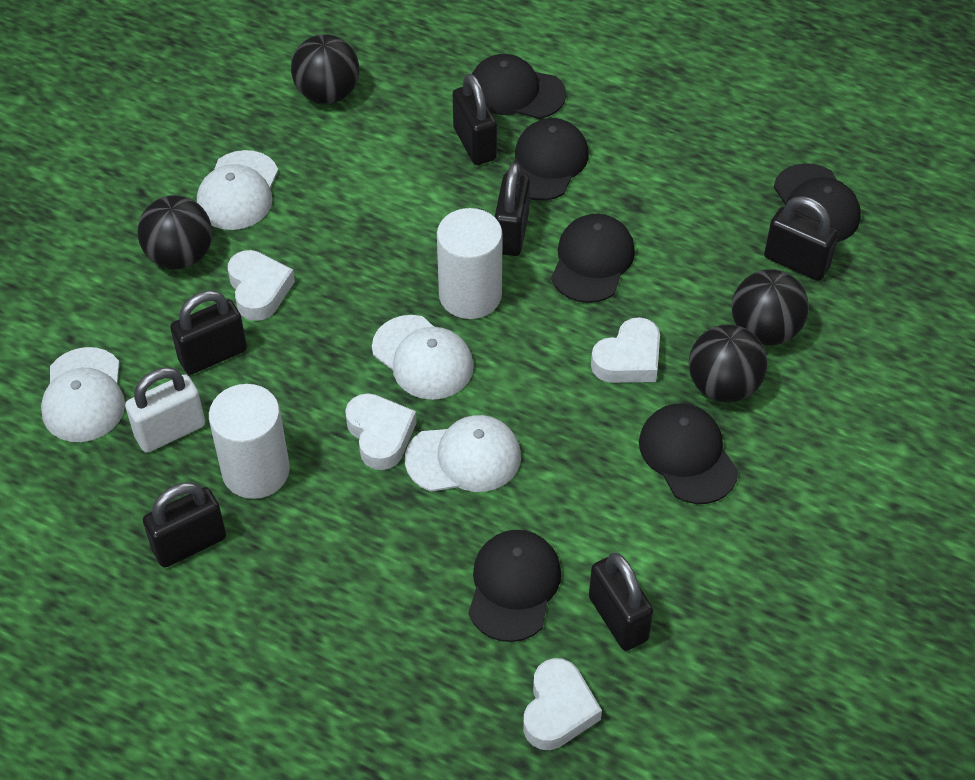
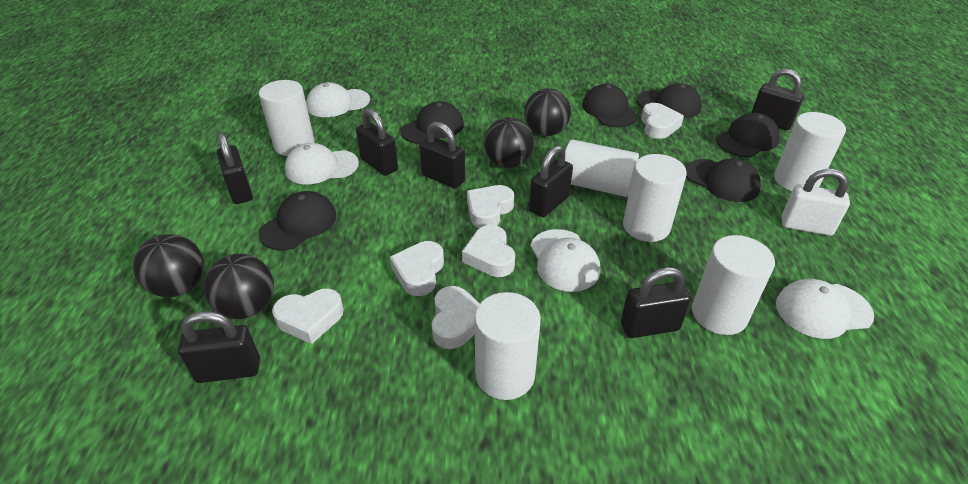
black padlock: [143,482,226,568] [170,290,247,375] [453,74,497,165] [495,163,530,256] [589,553,653,651] [764,196,839,281] = 6 -> [178,311,260,383] [217,132,253,204] [356,108,398,176] [419,122,465,189] [529,146,573,217] [621,267,691,338] [751,69,804,130] = 7
white cylinder: [209,384,290,499] [437,208,503,319] = 2 -> [259,80,315,156] [474,292,541,400] [565,139,639,197] [623,154,687,242] [692,235,775,335] [774,112,846,191] = 6
white heart: [228,250,295,321] [345,393,417,470] [523,658,602,750] [591,317,660,383] = 4 -> [272,289,344,344] [390,241,444,296] [432,286,480,349] [462,225,515,277] [467,185,514,228] [641,103,684,139] = 6

